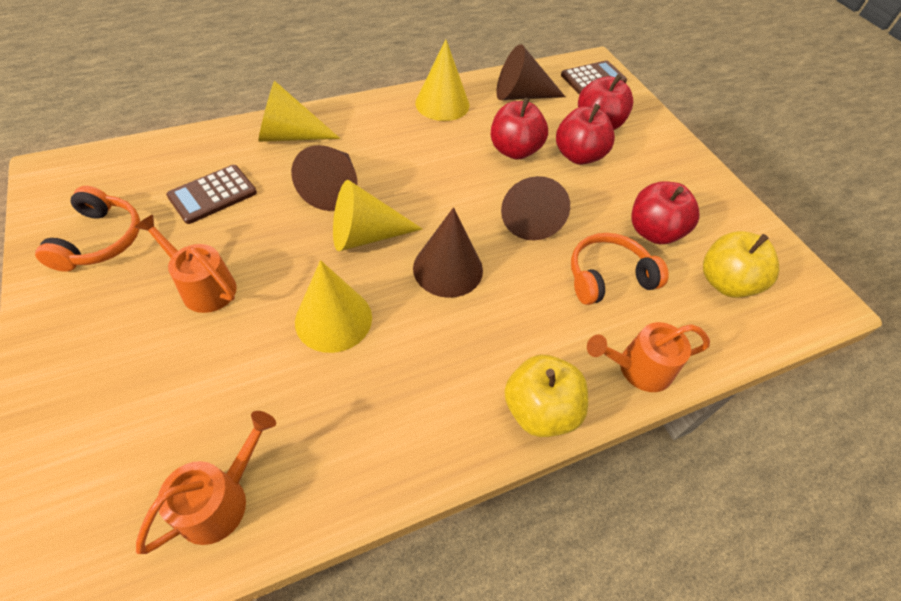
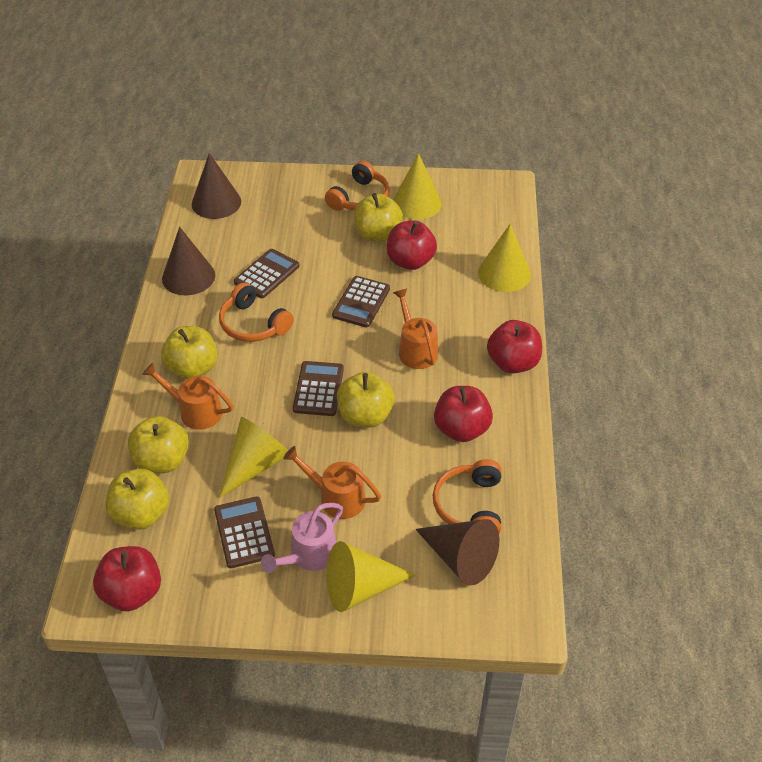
brown calculator: [166,165,257,224] [561,60,627,94] = 2 -> [214,496,275,568] [234,249,300,298] [293,361,344,416] [332,276,390,328] = 4
brown cone: [291,145,358,211] [413,207,483,298] [496,44,565,100] [501,176,570,240] = 4 -> [162,227,215,295] [192,153,241,219] [415,519,499,586] = 3
orange headphones: [35,186,140,272] [571,233,669,305] = 2 -> [219,283,294,342] [325,161,390,211] [433,459,502,534] = 3
pink watering can: none = 0 -> [261,503,343,573] = 1
yellow apple: [504,355,588,437] [703,231,780,298] = 2 -> [106,469,169,530] [128,416,189,474] [161,326,218,379] [337,372,394,428] [354,193,403,242] = 5

